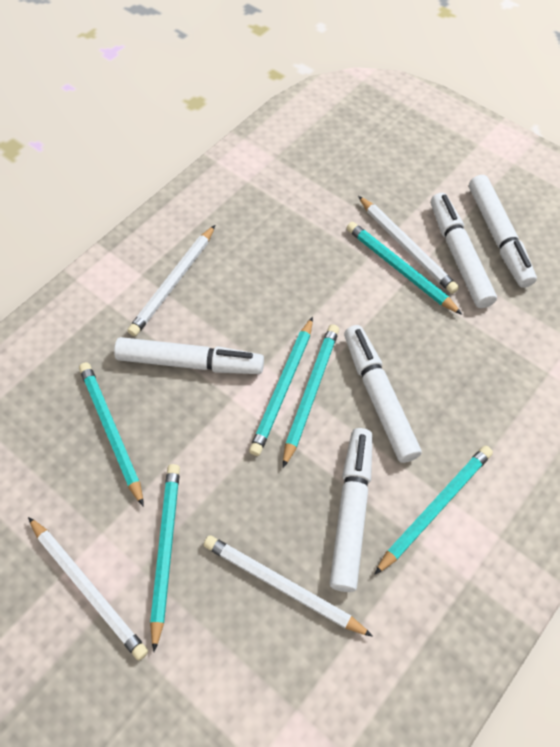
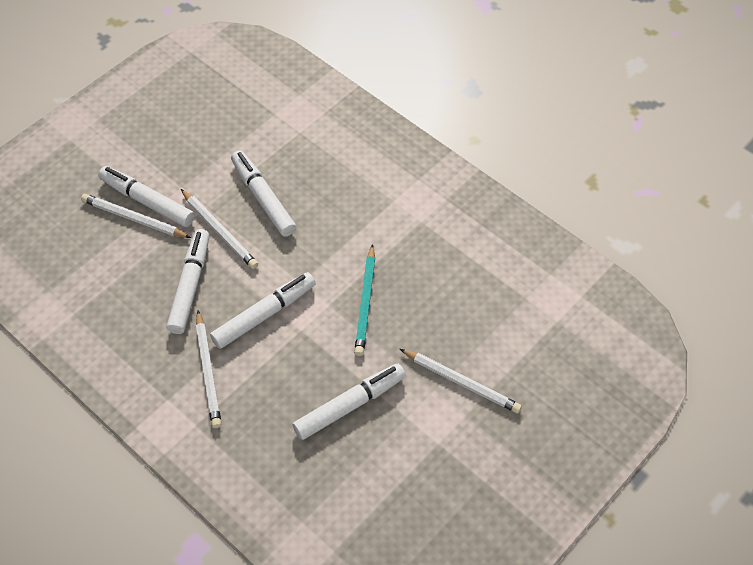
turquoise pencil: [79,362,144,507] [150,464,180,652] [249,317,313,456] [283,324,339,468] [347,222,462,315] [374,446,493,575] = 6 -> [354,244,375,356] = 1

